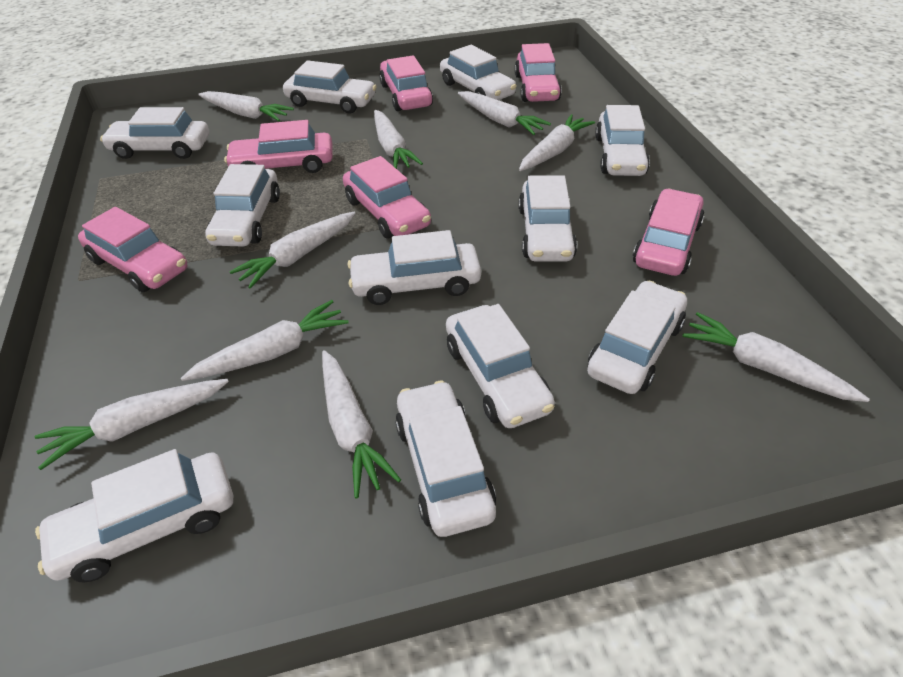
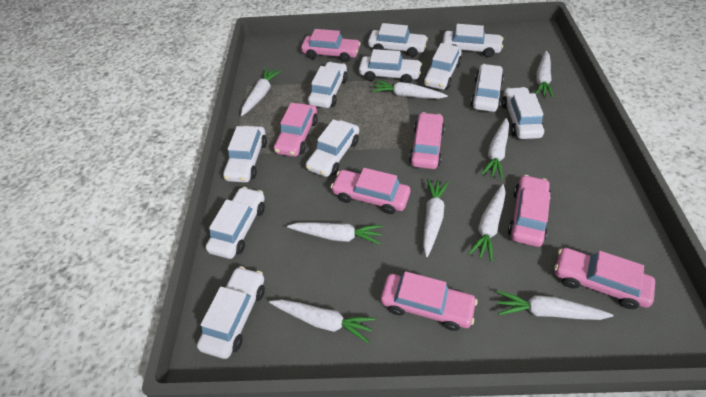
pink car: [78,207,187,293] [224,120,333,173] [343,156,431,238] [379,55,433,111] [514,43,562,102] [633,189,704,276] = 6 -> [274,103,318,157] [301,29,361,62] [331,168,410,214] [381,271,478,331] [409,112,445,169] [508,175,551,247] [554,248,655,309] = 7

